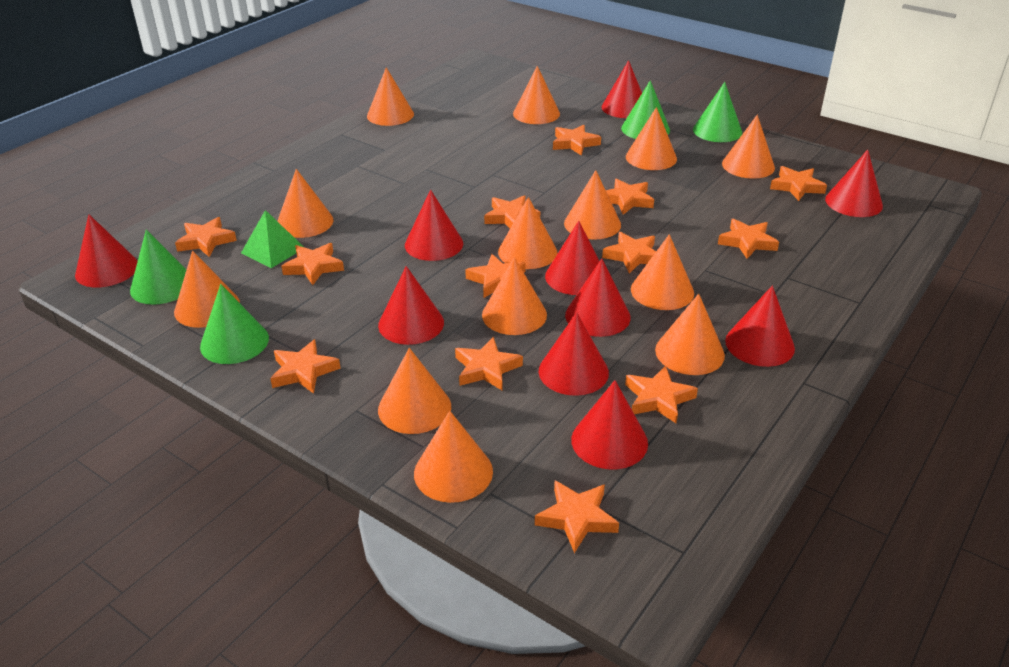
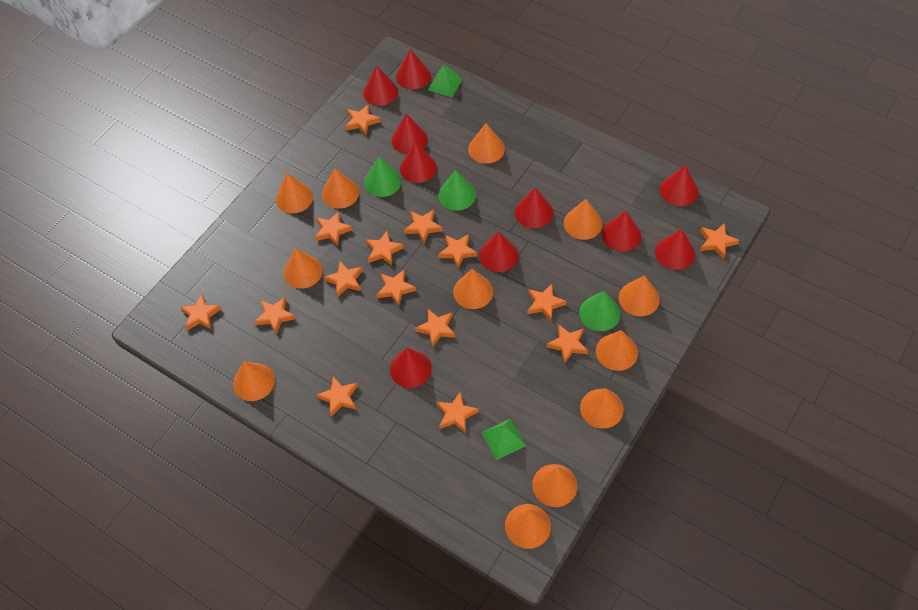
green cone: [130,230,187,305] [200,284,269,364] [621,80,670,139] [693,82,742,142] = 4 -> [364,156,402,197] [438,170,476,211] [579,291,621,331] = 3
green pyramid: [241,210,304,268] = 1 -> [428,65,463,97] [481,419,526,460] = 2
orange cone: [174,251,240,328] [277,169,333,238] [367,67,414,126] [378,348,451,434] [414,411,493,503] [482,257,547,335] [498,197,558,269] [513,66,560,124] [564,170,621,240] [626,107,677,170] [631,234,694,310] [655,294,725,375] [722,115,775,179] = 13 -> [233,361,275,401] [276,173,313,213] [283,248,323,289] [322,168,359,209] [453,269,493,309] [468,123,505,164] [505,504,551,549] [532,464,578,507] [564,199,603,240] [580,388,624,429] [596,330,638,371] [619,275,660,316] = 12
orange star: [175,217,237,257] [270,339,341,394] [281,243,344,285] [455,337,523,391] [465,254,526,298] [484,195,540,228] [535,480,619,553] [553,125,601,156] [602,232,656,274] [606,178,654,215] [625,366,698,423] [718,219,779,259] [770,166,827,201] = 13 -> [181,294,221,330] [254,297,296,335] [315,211,352,246] [316,376,358,417] [324,261,363,298] [345,105,381,135] [365,231,404,266] [376,270,416,306] [404,210,443,243] [415,309,456,347] [437,391,479,433] [438,234,477,269] [528,284,567,321] [547,324,588,364] [700,223,739,259] = 15

